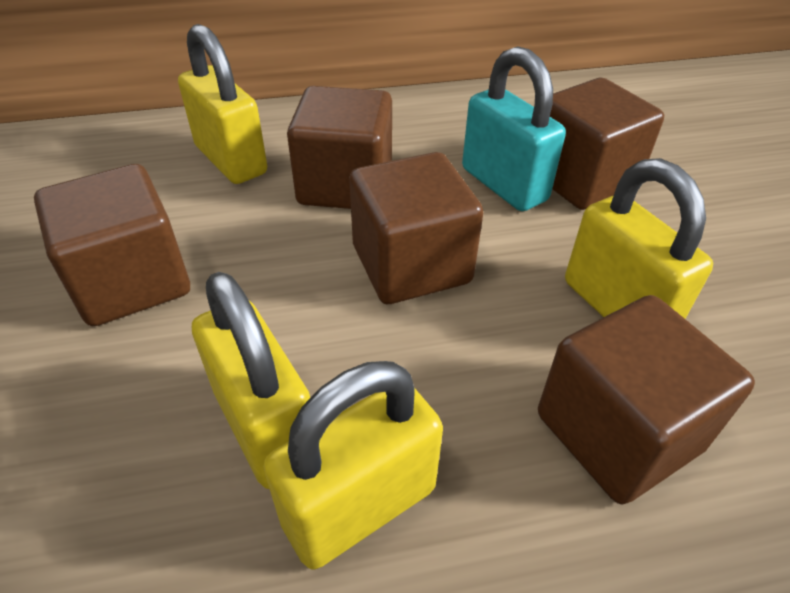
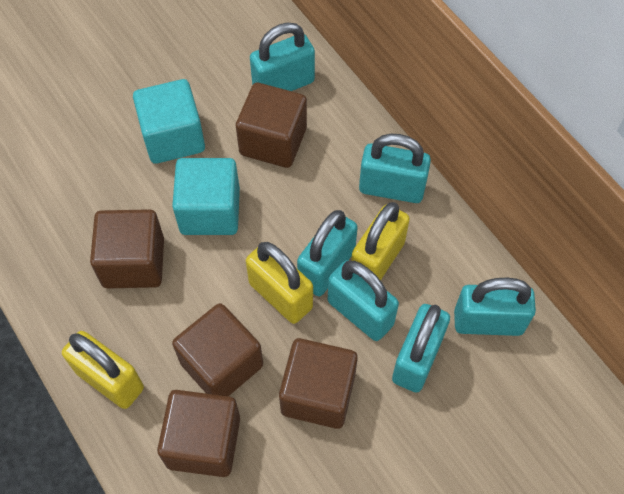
turquoise cube: none = 0 -> [133,79,205,164] [172,158,240,235] = 2
turquoise padlock: [462,46,566,211] = 1 -> [250,22,315,91] [297,210,358,296] [328,260,399,341] [359,134,431,203] [392,304,450,392] [454,278,536,336] = 6
yellow padlock: [178,24,267,184] [192,272,310,489] [264,361,443,570] [565,158,713,319] = 4 -> [62,331,144,409] [246,242,313,324] [351,202,410,281] = 3

